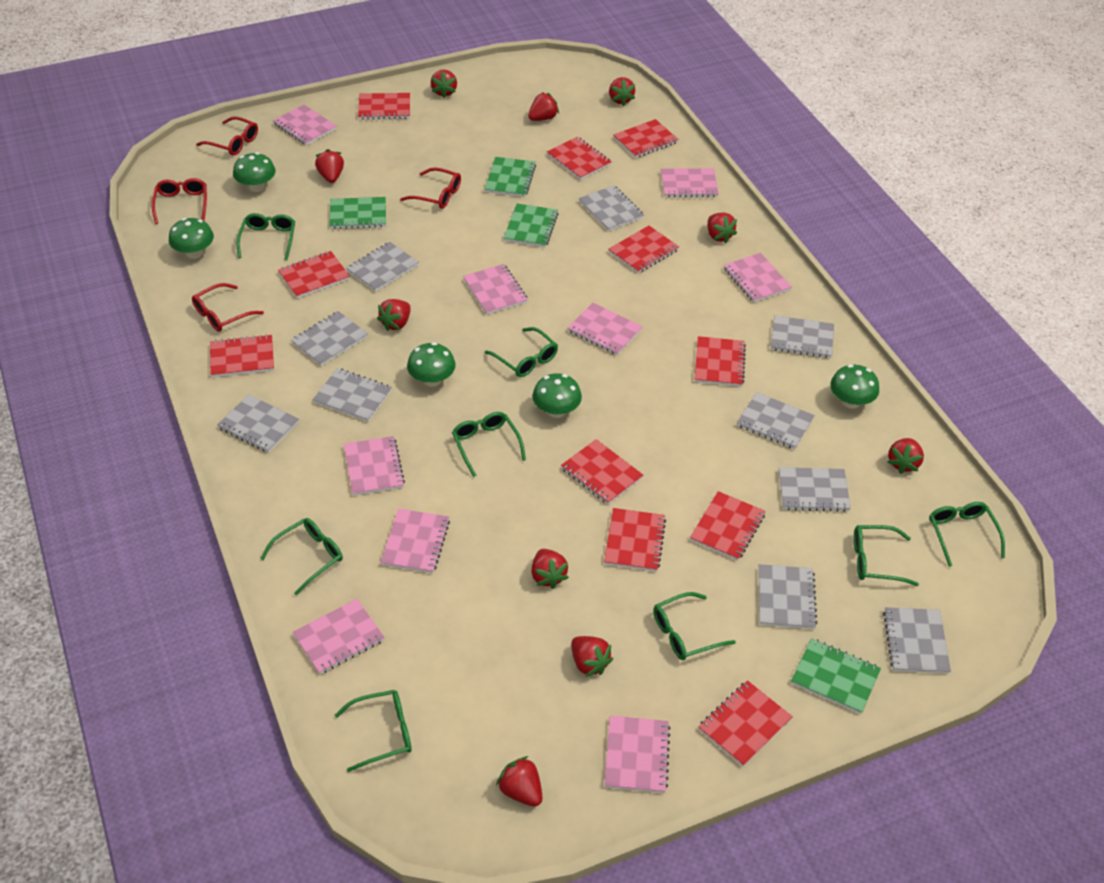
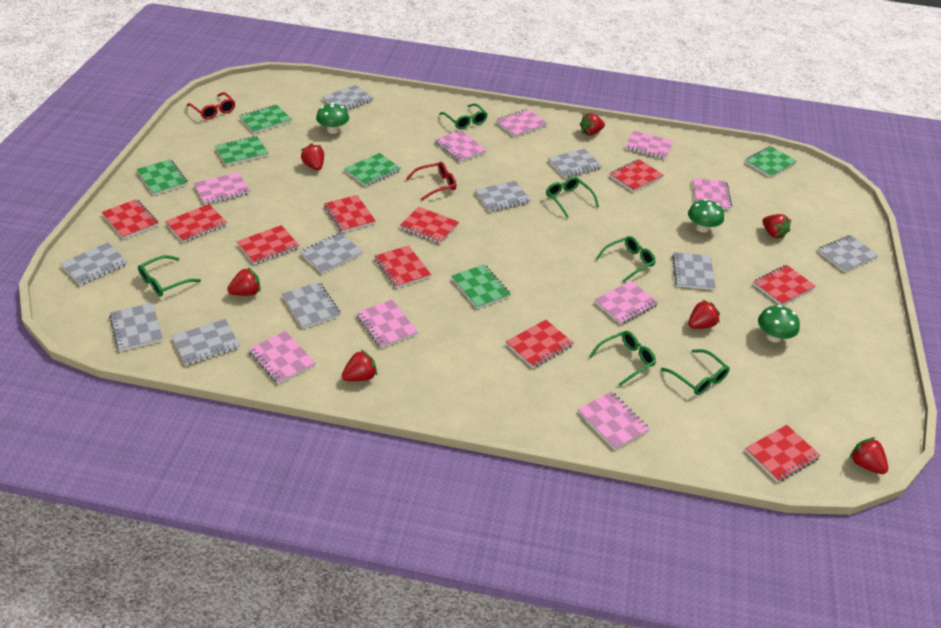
green glasses: [237,213,295,260] [260,518,343,595] [335,690,412,772] [452,412,526,477] [485,327,558,377] [653,592,736,660] [854,525,919,586] [929,502,1005,567] = 8 -> [138,255,201,296] [439,103,487,129] [546,177,599,218] [589,331,656,386] [596,236,656,282] [661,349,730,395] = 6
green mushroom: [169,218,214,259] [233,152,276,192] [407,342,456,387] [532,373,582,418] [830,365,879,409] = 5 -> [316,103,349,134] [688,199,724,233] [758,305,800,342] = 3
green notebook: [329,197,386,229] [485,157,536,197] [504,203,558,247] [791,638,881,714] = 4 -> [137,159,188,195] [215,136,268,166] [239,105,292,133] [344,153,401,187] [451,264,511,309] [745,146,797,177] = 6
red glasses: [152,178,207,224] [192,283,264,332] [196,116,258,155] [400,167,461,209] = 4 -> [187,92,235,119] [406,162,456,201] = 2
red notebook: [210,334,274,377] [278,251,350,298] [358,93,410,120] [547,137,612,180] [561,439,644,504] [604,508,666,572] [609,226,679,273] [613,119,679,158] [690,491,765,561] [695,336,746,387] [698,680,793,767] = 11 -> [101,199,159,239] [165,204,227,243] [237,225,299,265] [324,195,376,233] [374,245,431,288] [400,207,459,244] [506,320,573,368] [609,159,663,192] [745,425,821,482] [753,265,815,306] = 10
red strawberry: [315,149,344,183] [377,299,411,331] [431,69,457,98] [496,756,542,807] [528,92,559,121] [531,549,569,589] [571,636,613,677] [609,77,635,106] [707,213,737,244] [887,438,924,474] = 10 -> [227,267,260,296] [301,143,324,170] [342,350,377,381] [580,113,605,136] [688,300,720,329] [762,214,791,239] [850,437,888,474] = 7

